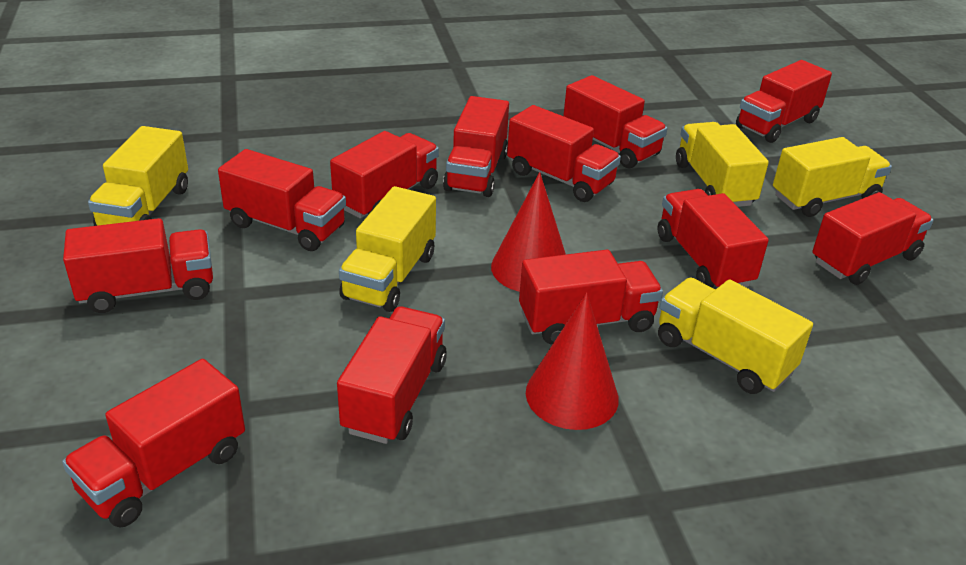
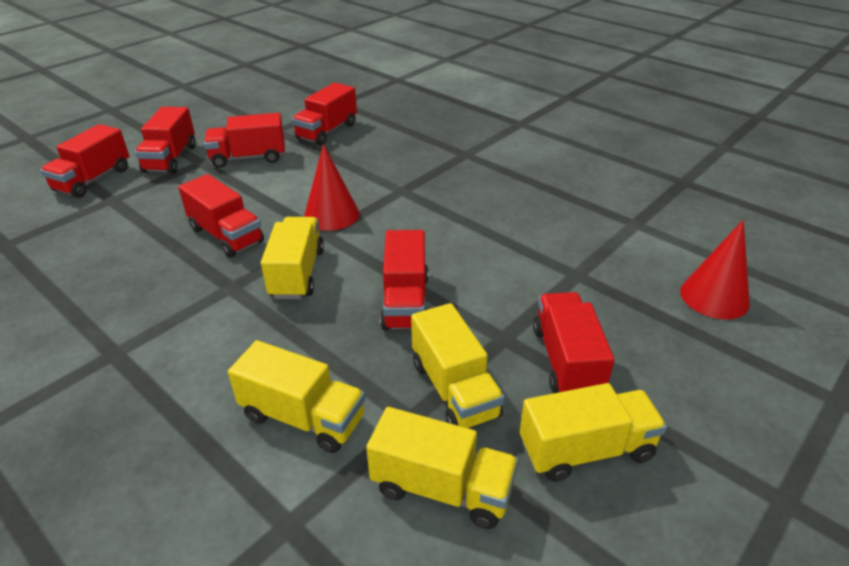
red truck: [62,359,245,528] [63,218,213,313] [218,149,346,251] [330,131,439,219] [337,307,447,444] [443,96,509,197] [507,105,621,202] [519,250,663,345] [563,75,667,168] [657,189,769,288] [736,60,832,143] [812,192,933,285] = 12 -> [40,124,129,198] [135,107,196,174] [178,174,264,258] [204,113,285,168] [292,83,357,146] [380,230,429,331] [533,292,614,393] = 7

